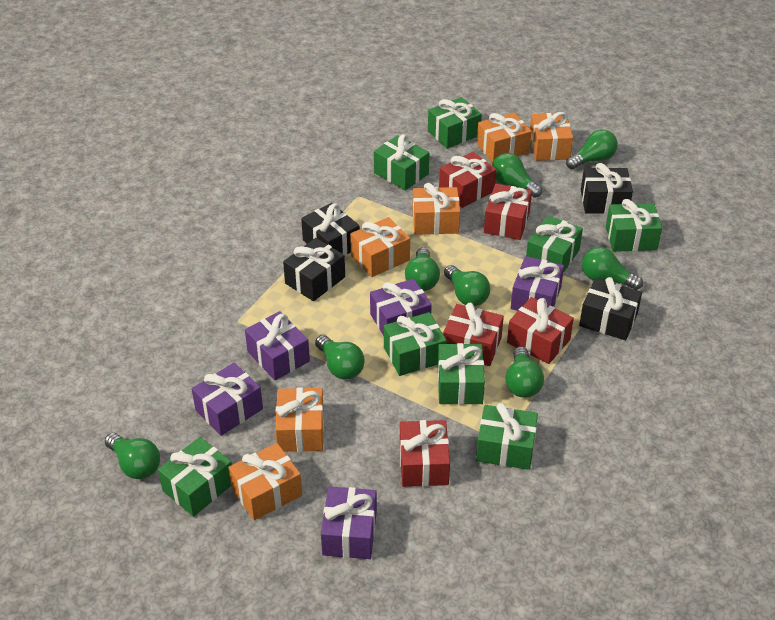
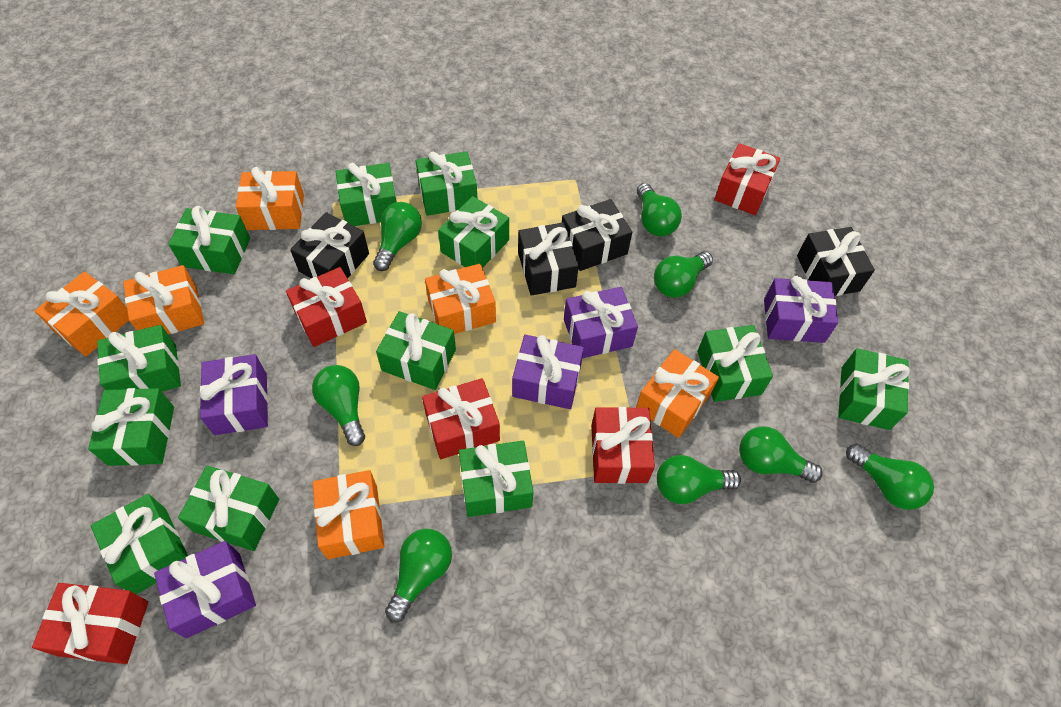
green gift: [158,437,232,517] [374,134,429,191] [384,312,446,376] [428,97,482,149] [438,343,485,405] [476,403,538,470] [526,215,583,273] [606,199,662,252] = 8 -> [88,388,174,466] [91,494,188,595] [97,325,181,392] [168,206,250,274] [178,466,279,551] [336,163,397,226] [376,311,456,390] [416,151,478,216] [438,196,509,268] [459,441,533,517] [697,325,773,402] [838,348,910,430] = 12

